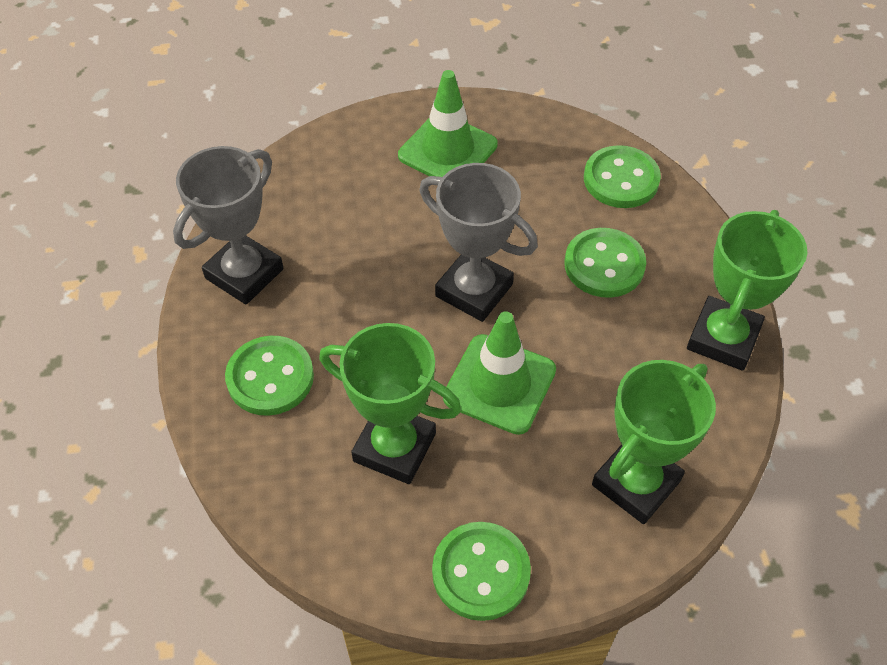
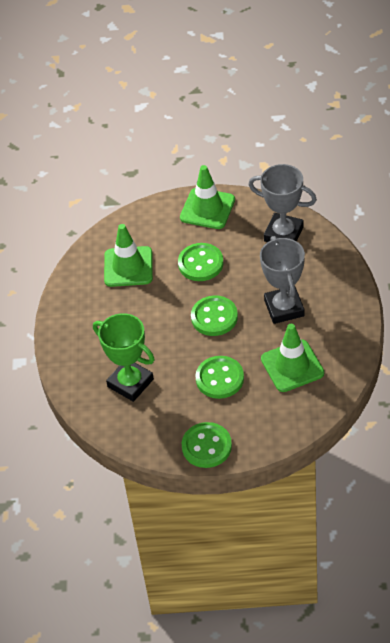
green traffic cone: [398,70,498,177] [443,311,556,435] = 2 -> [104,224,153,287] [180,165,235,229] [261,324,324,392] = 3
green trophy: [319,323,461,484] [592,360,716,524] [687,210,808,371] = 3 -> [93,313,155,402] = 1

